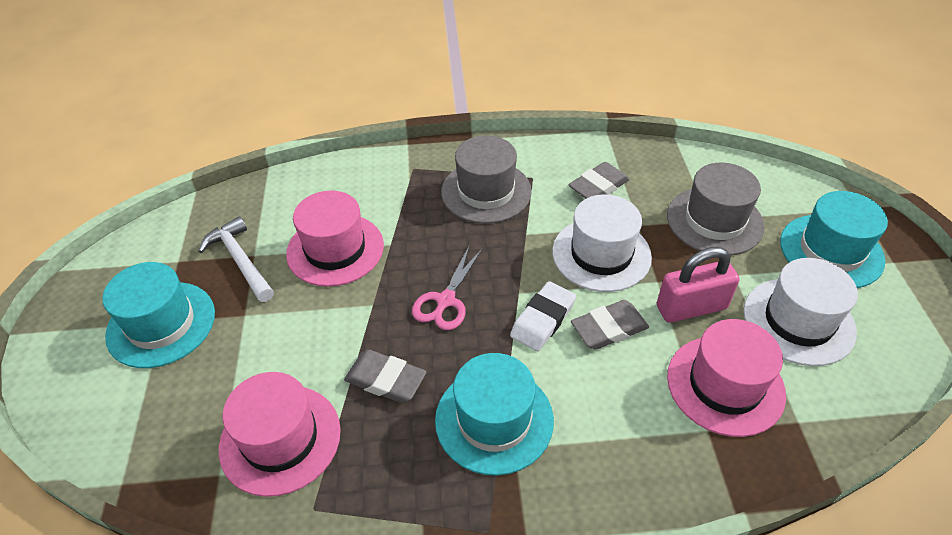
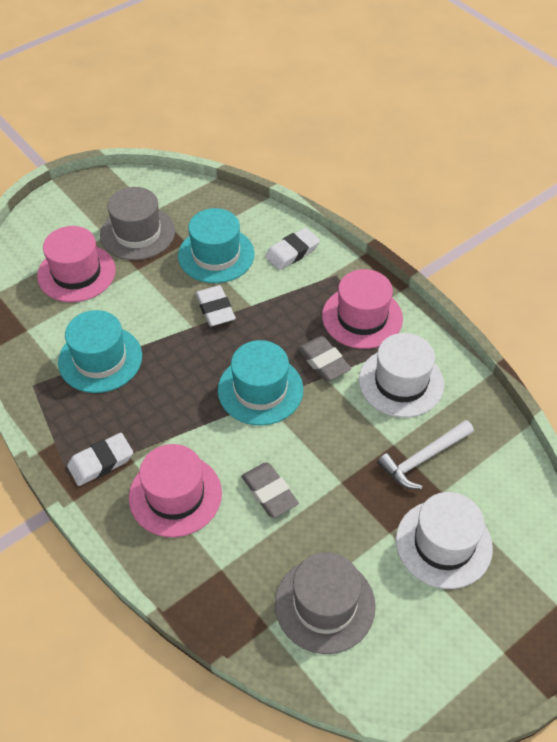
grey eraser: [344,350,426,403] [568,162,630,198] [571,300,649,350] = 3 -> [241,462,299,518] [298,336,351,381] = 2
pink padlock: [657,247,740,323] = 1 -> none = 0
pink scissors: [412,247,482,330] = 1 -> none = 0
white eraser: [510,281,576,351] = 1 -> [67,433,133,486] [195,285,236,326] [265,228,320,270] = 3

